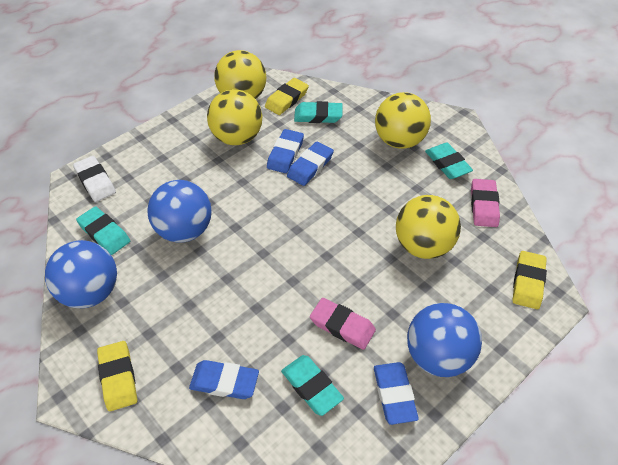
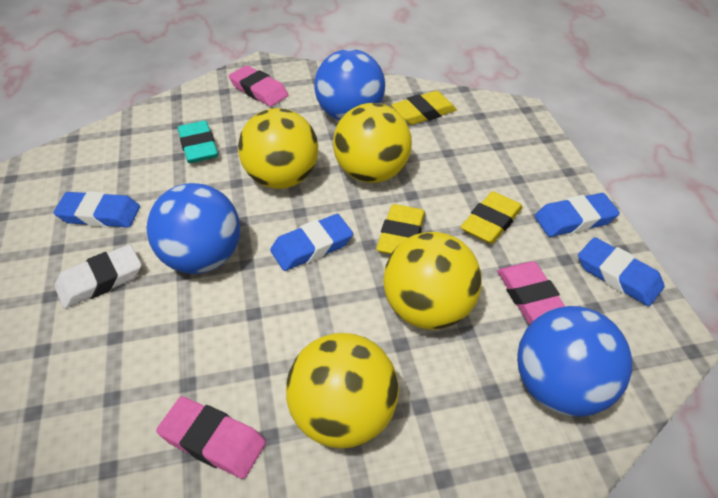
pink eraser: [310,298,376,350] [471,179,500,227] = 2 -> [156,396,266,479] [229,65,288,106] [497,262,566,324] = 3
turquoise eraser: [76,206,130,255] [281,355,344,416] [294,101,342,123] [425,143,473,179] = 4 -> [178,121,218,163] = 1

